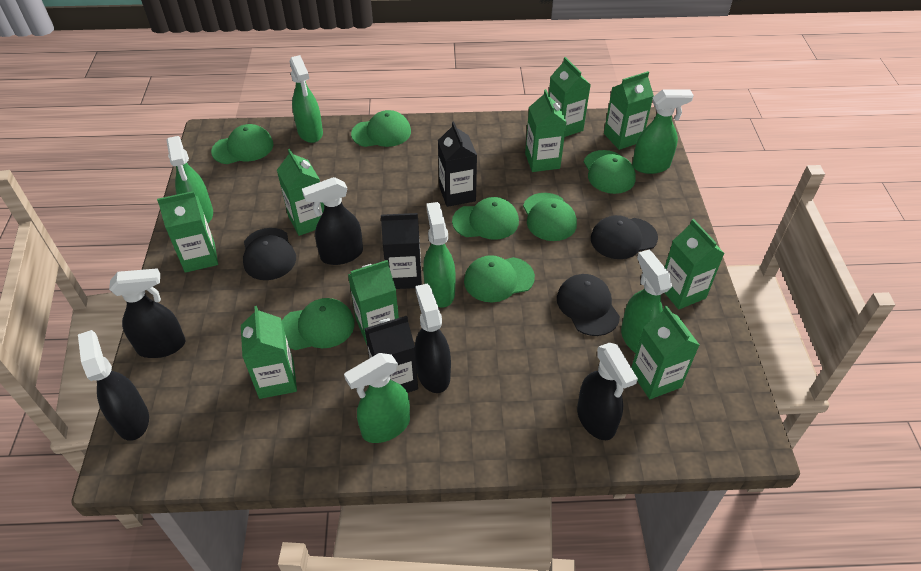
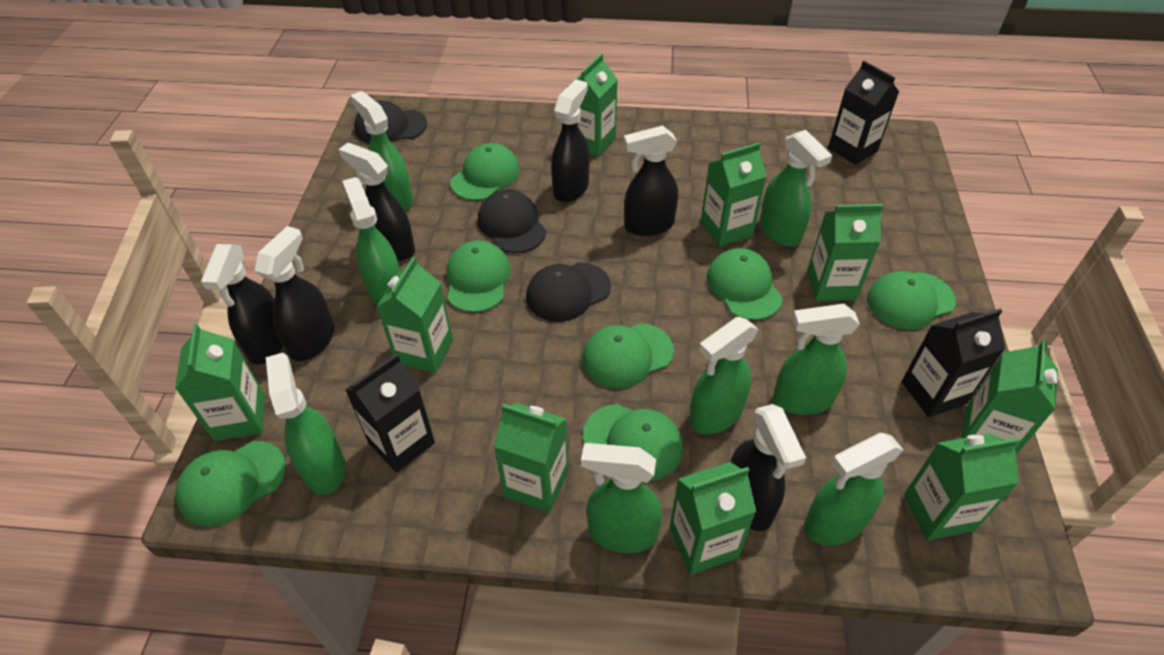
black spray bottle: [78,330,149,441] [109,268,186,358] [302,177,363,265] [415,284,451,393] [577,343,638,440] = 5 -> [201,244,283,364] [255,226,334,361] [338,143,415,261] [551,79,590,202] [624,126,678,236] [730,404,806,531] = 6
green spray bottle: [166,136,213,223] [290,55,323,143] [344,353,410,443] [423,202,456,307] [621,250,672,353] [632,89,694,174] = 6 -> [266,353,346,495] [342,177,400,305] [350,91,413,210] [581,443,662,553] [689,317,759,434] [759,130,832,247] [773,304,860,415] [804,433,903,546] = 8

